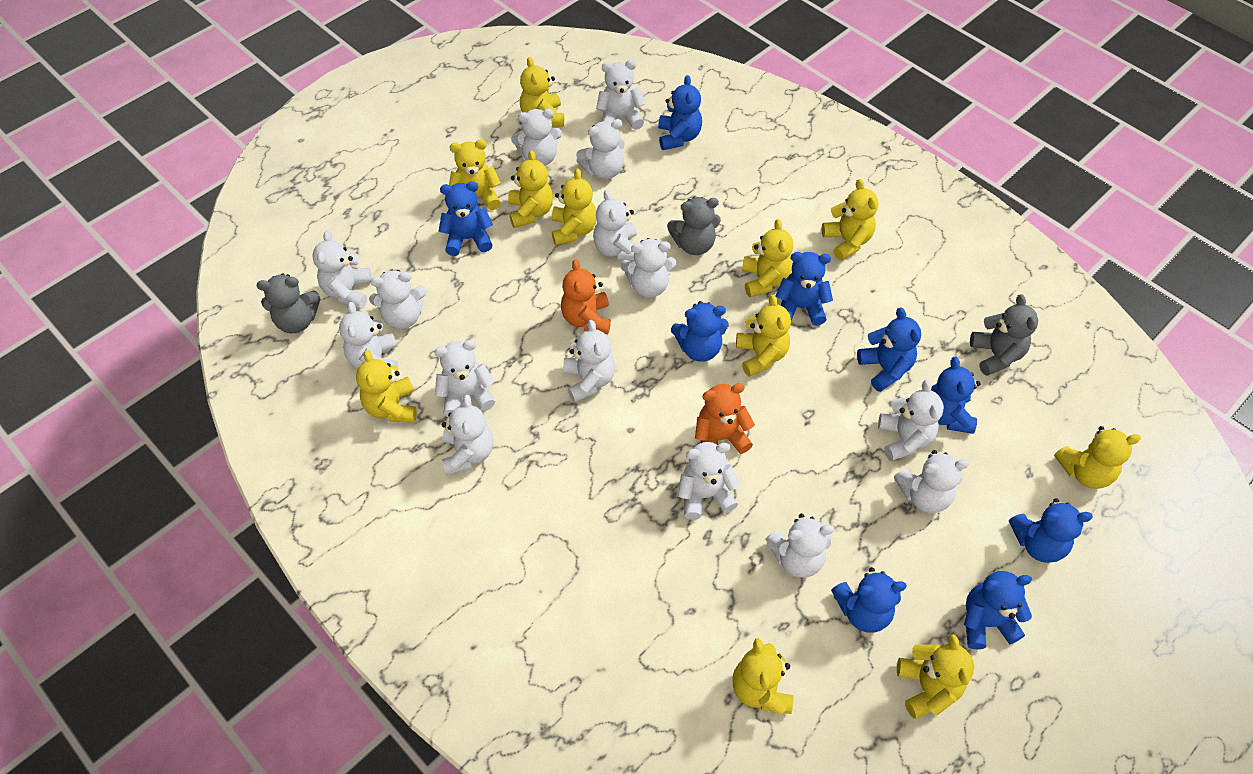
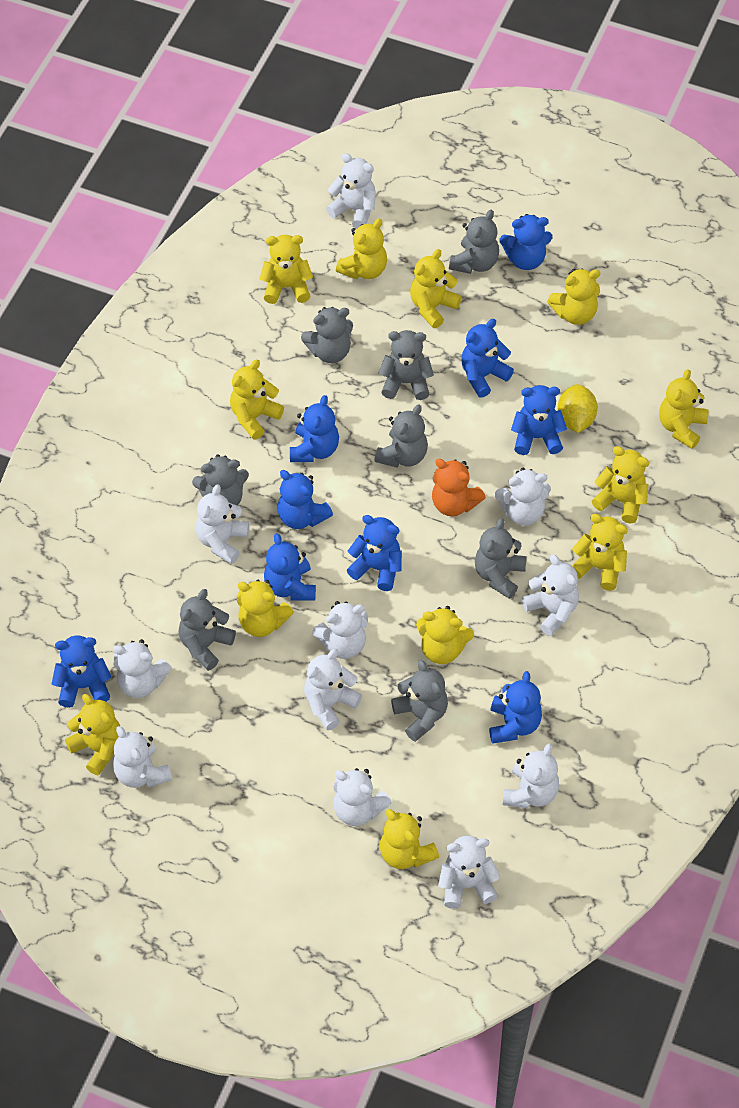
grey teddy bear: [257,274,320,333] [667,197,721,255] [970,294,1038,376] = 3 -> [178,589,236,671] [192,454,249,505] [301,307,353,363] [374,404,428,468] [379,330,434,400] [391,660,448,742] [449,210,499,274] [475,518,527,599] = 8
orange teddy bear: [561,259,611,334] [695,383,755,454] = 2 -> [432,459,486,516] = 1
white teddy bear: [313,230,372,309] [339,302,398,369] [369,269,427,329] [434,340,495,417] [442,395,493,475] [511,109,562,166] [563,320,615,403] [576,119,625,179] [593,190,637,261] [596,60,646,130] [621,238,676,298] [678,442,741,520] [765,514,834,578] [878,380,944,461] [894,450,970,513] = 15 -> [113,639,172,698] [113,726,172,788] [196,484,249,564] [304,649,362,730] [312,601,368,659] [326,153,376,229] [333,768,392,826] [438,836,500,909] [494,468,551,525] [503,744,559,808] [522,554,579,636] = 11
yellow lemon: none = 0 -> [558,384,598,433] = 1
yellow teddy bear: [356,350,417,422] [449,140,501,210] [508,150,553,228] [520,57,564,127] [552,168,596,245] [733,638,793,715] [736,295,791,377] [742,219,793,297] [822,179,878,261] [897,634,974,719] [1054,426,1141,489] = 11 -> [65,694,120,776] [230,359,284,440] [237,580,294,637] [259,235,313,304] [336,218,387,280] [380,809,439,869] [410,249,462,328] [416,606,474,664] [547,269,600,325] [572,514,628,591] [592,446,649,524] [659,369,709,449] = 12

